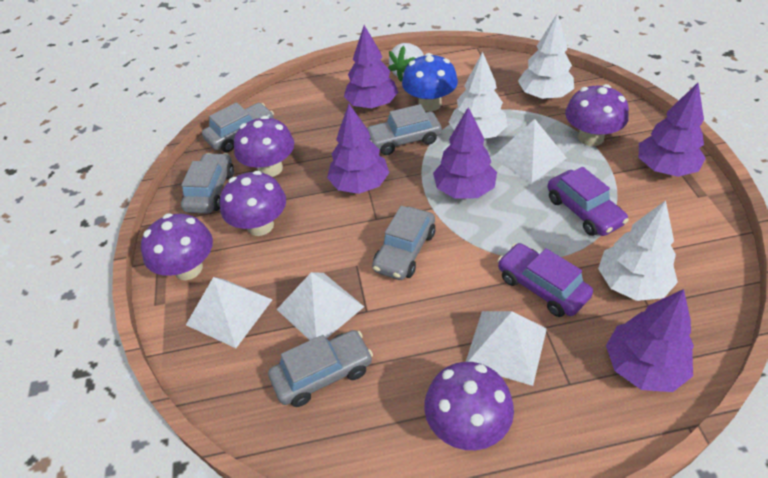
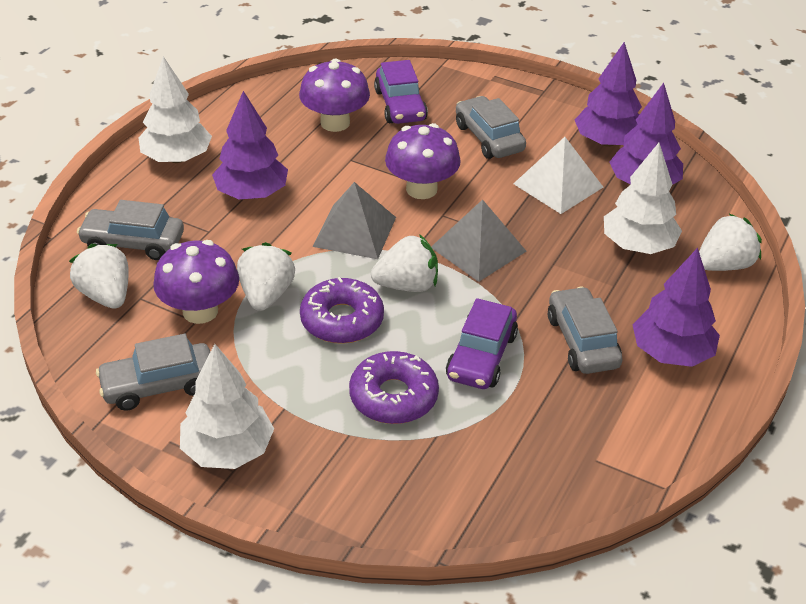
blue mushroom: [402,53,458,111] = 1 -> none = 0
grey car: [181,153,234,213] [202,103,274,152] [268,330,373,407] [367,104,442,155] [372,206,435,280] = 5 -> [77,200,184,260] [96,334,210,411] [456,96,526,159] [548,287,622,374] = 4
grey pyramid: none = 0 -> [312,182,396,259] [431,199,527,282] = 2
purple donut: none = 0 -> [300,277,384,344] [349,351,439,424] = 2
purple mushroom: [141,213,213,280] [220,171,286,236] [234,116,294,177] [424,362,514,450] [565,84,629,146] = 5 -> [153,240,239,324] [299,59,370,132] [385,123,461,199] = 3
purple tree: [327,104,390,194] [344,25,398,108] [433,107,497,198] [606,289,694,392] [639,83,706,177] = 5 -> [212,91,288,199] [575,42,642,147] [610,83,683,184] [633,248,720,367] = 4
white pyramid: [186,277,273,348] [277,272,364,340] [466,311,547,386] [492,119,566,184] = 4 -> [513,137,603,214] = 1
white strawberry: [388,43,424,82] = 1 -> [69,244,129,309] [237,242,295,311] [371,234,438,292] [699,213,762,271] = 4

